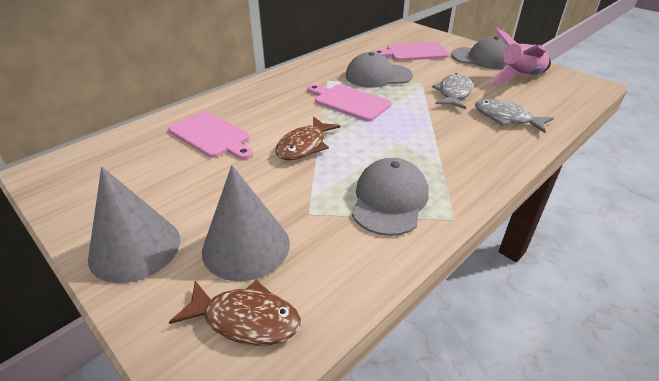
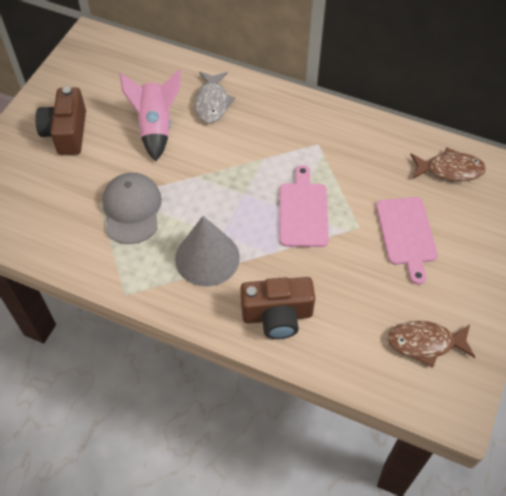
brown camera: none = 0 -> [35,87,86,155] [241,277,315,339] = 2
grey cap: [346,52,413,88] [352,158,429,236] [451,36,507,69] = 3 -> [102,173,162,244] = 1
grey cone: [88,167,180,283] [202,165,290,281] = 2 -> [175,216,240,287] = 1
grey fish: [432,73,473,109] [475,99,554,133] = 2 -> [195,72,235,123] = 1
pink cutting board: [168,111,253,159] [308,84,391,121] [374,42,449,61] = 3 -> [280,165,329,247] [376,197,438,285] = 2

